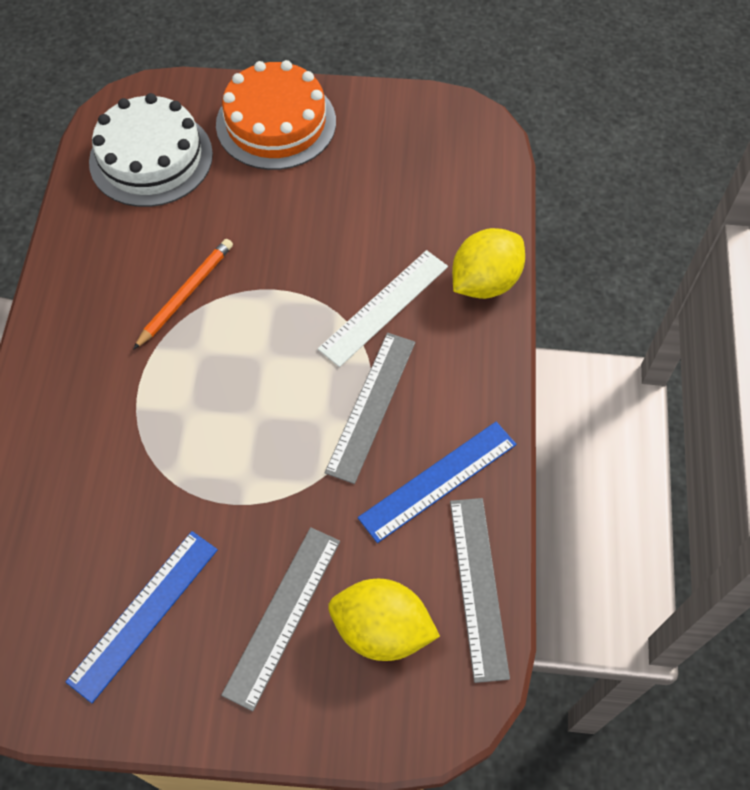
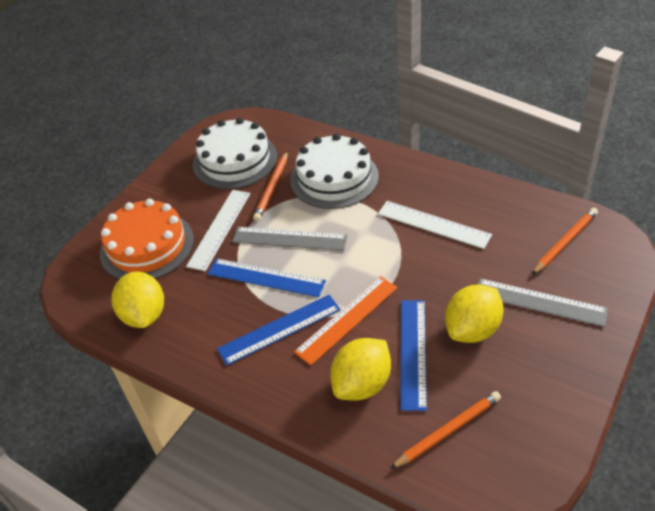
blue ruler: [65,531,218,703] [358,422,517,543] = 2 -> [208,258,326,297] [217,294,341,366] [400,300,427,411] = 3
grey ruler: [221,527,340,711] [325,333,415,484] [450,498,510,683] = 3 -> [232,227,348,251] [478,278,608,327] = 2
orange pencil: [133,239,233,350] = 1 -> [253,151,288,221] [390,391,501,469] [532,208,598,275] = 3
orange ruler: none = 0 -> [294,276,398,365] = 1
white cake: [89,93,213,207] = 1 -> [193,118,277,189] [290,133,379,209] = 2
white ruler: [318,250,448,367] = 1 -> [186,190,250,271] [378,201,492,249] = 2
yellow lemon: [328,579,440,661] [452,228,525,299] = 2 -> [112,272,164,328] [330,338,391,400] [445,284,504,343] = 3

